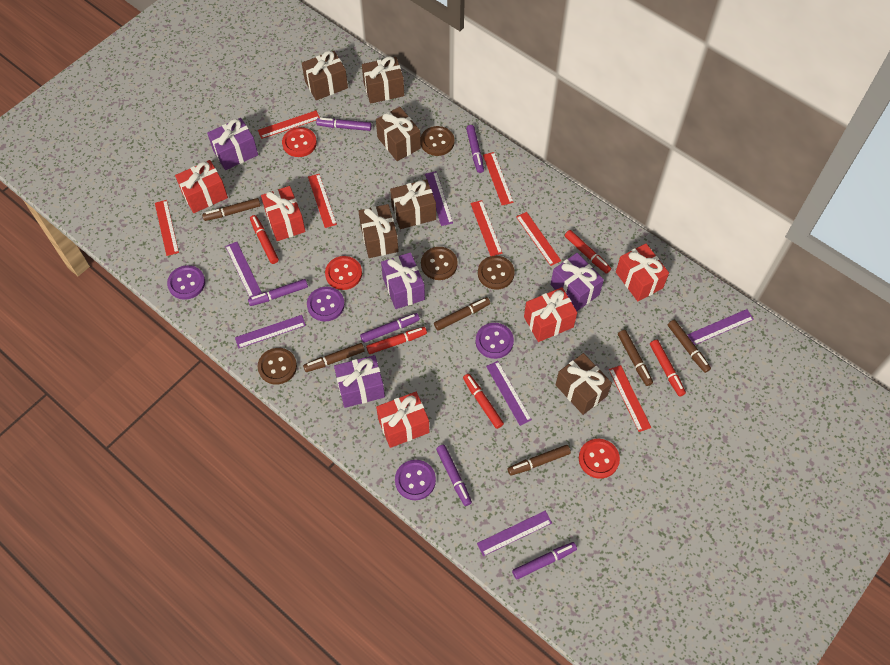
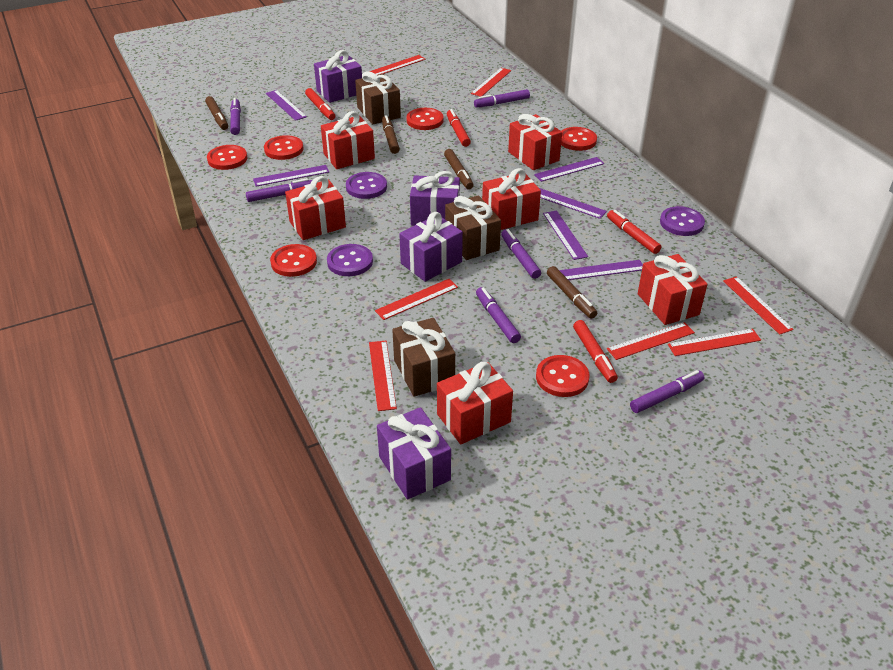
brown button: [258,348,297,385] [421,126,454,156] [421,247,458,280] [478,256,515,290] = 4 -> none = 0
brown gift: [302,51,348,100] [358,204,398,258] [362,56,404,104] [376,107,421,161] [390,179,436,229] [556,353,612,415] = 6 -> [355,71,401,124] [392,318,455,397] [445,195,501,260] = 3
brown marker: [202,198,261,221] [303,343,365,372] [434,297,490,331] [507,445,571,476] [618,330,653,386] [668,320,711,373] = 6 -> [205,96,228,130] [382,115,400,154] [444,149,473,189] [547,266,597,319] = 4
purple button: [167,265,205,300] [307,287,345,322] [395,460,436,500] [476,323,514,359] = 4 -> [327,244,373,276] [346,172,387,199] [660,206,705,236] = 3
red button: [282,127,317,157] [325,256,362,290] [579,439,620,479] = 3 -> [207,145,248,170] [264,135,304,160] [270,244,317,277] [406,108,444,130] [536,355,589,397] [561,127,597,151] = 6
red gift: [175,160,228,213] [261,186,306,241] [376,392,430,448] [524,287,577,342] [616,243,669,301] = 5 -> [285,176,346,240] [321,111,375,169] [437,362,513,444] [482,168,541,230] [508,114,562,170] [638,254,708,325] = 6
red marker: [250,215,279,264] [366,327,427,354] [463,374,504,429] [565,230,611,274] [650,340,686,397] = 5 -> [305,88,335,120] [447,109,471,147] [573,320,618,383] [607,210,661,254] = 4

